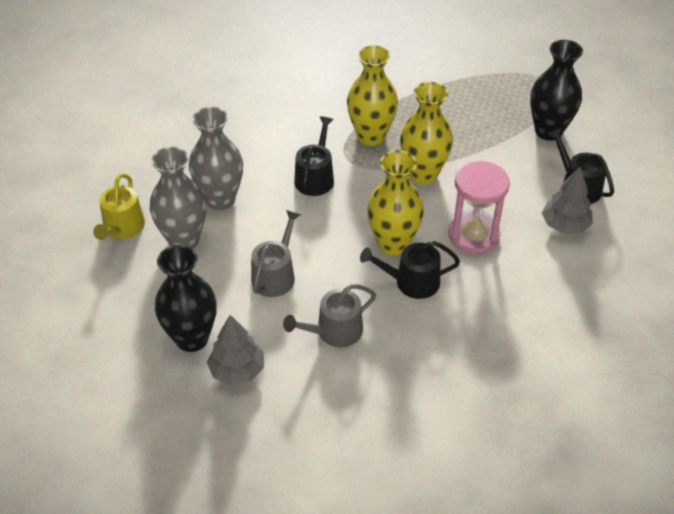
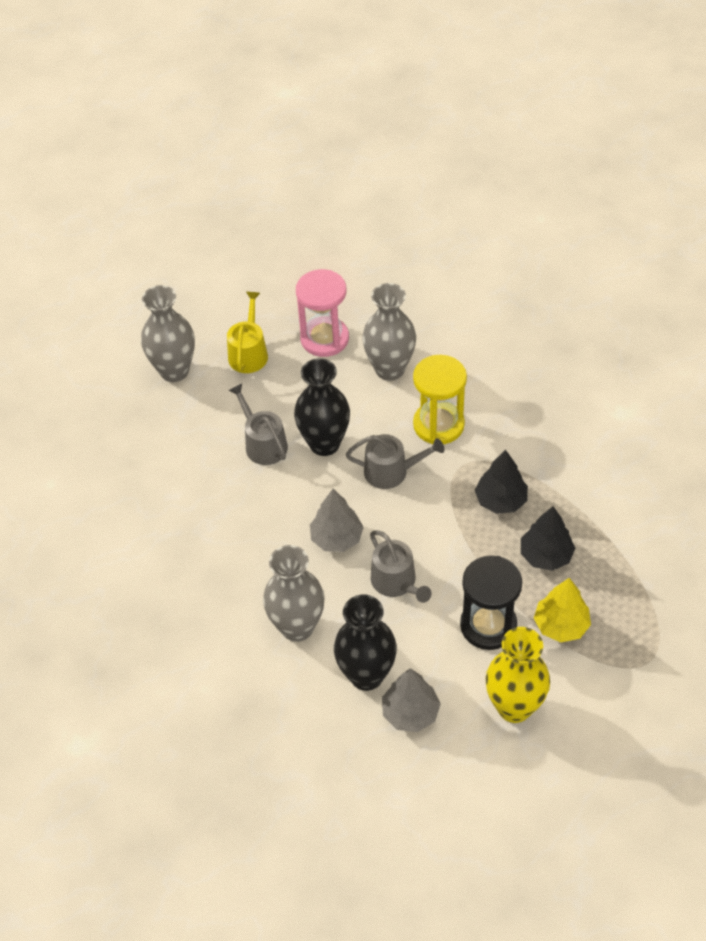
black hourglass: none = 0 -> [460,555,522,650] = 1
black tree: none = 0 -> [475,450,528,514] [521,506,575,571] = 2
black watering can: [294,116,334,196] [360,241,460,299] [548,128,614,204] = 3 -> none = 0
grey vase: [150,147,206,249] [189,107,243,210] = 2 -> [141,285,195,382] [263,545,325,642] [362,283,416,381] = 3
grey watering can: [251,210,301,297] [283,284,376,347] = 2 -> [229,384,288,465] [346,434,444,489] [370,530,431,603] = 3
yellow hourglass: none = 0 -> [413,355,467,444] = 1
yellow tree: none = 0 -> [534,578,591,642] = 1
yellow vase: [347,45,398,146] [367,150,424,255] [400,82,453,184] = 3 -> [486,627,550,723] = 1

